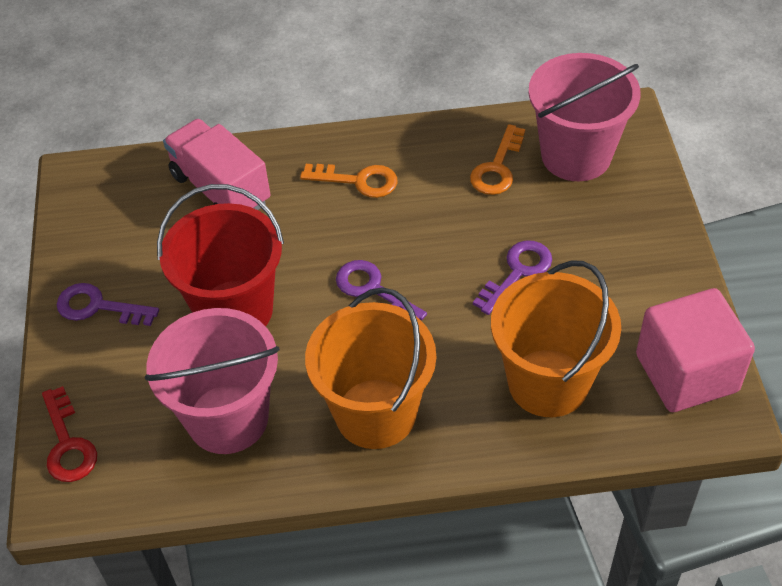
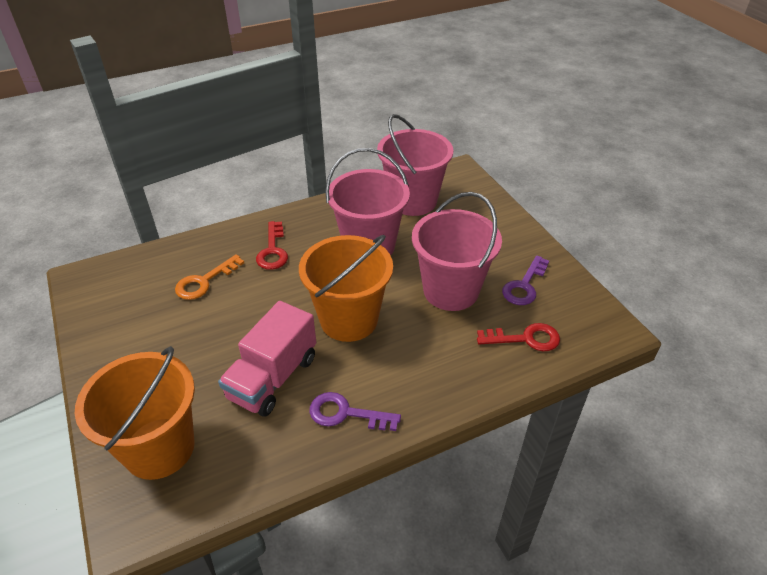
orange key: [300,164,398,198] [470,124,525,195] = 2 -> [175,254,244,300] = 1
pink bucket: [145,308,280,454] [529,53,641,181] = 2 -> [325,148,410,256] [377,114,453,216] [412,192,502,311] = 3
pink cube: [636,288,755,412] = 1 -> none = 0
purple key: [57,283,159,326] [336,260,427,320] [473,240,552,315] = 3 -> [309,392,401,431] [502,255,549,305] = 2
red bucket: [157,184,284,326] = 1 -> none = 0
red key: [42,386,97,482] = 1 -> [256,221,288,270] [477,323,560,351] = 2

